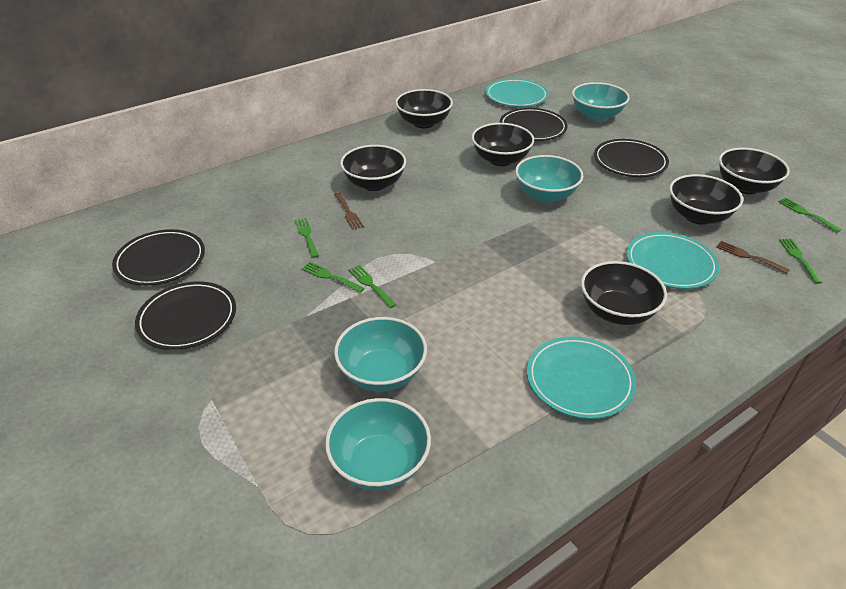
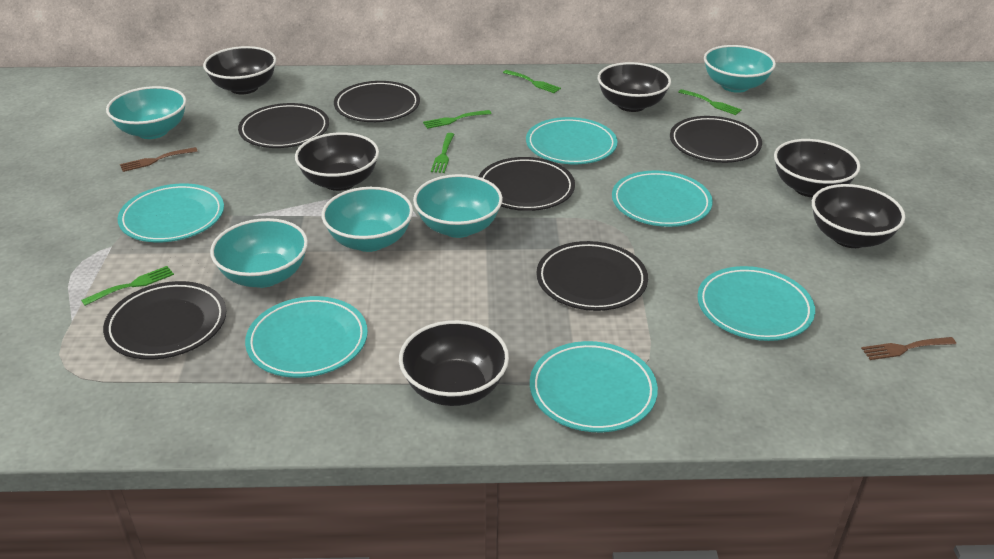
black plate: [112,229,205,286] [135,281,236,350] [500,108,568,141] [594,139,669,177] = 4 -> [103,281,226,360] [238,103,329,148] [334,81,420,122] [478,157,575,211] [536,241,648,311] [670,116,762,163] = 6
turquoise bowl: [325,398,431,490] [334,317,427,392] [515,155,583,203] [572,82,630,121] = 4 -> [106,86,187,139] [210,218,308,288] [322,187,413,252] [413,174,503,238] [704,45,776,93] = 5
turquoise plate: [486,79,548,107] [527,336,636,419] [626,232,719,289] = 3 -> [118,184,224,242] [245,296,368,378] [526,117,617,164] [530,341,658,432] [612,170,713,227] [697,266,815,341] = 6

